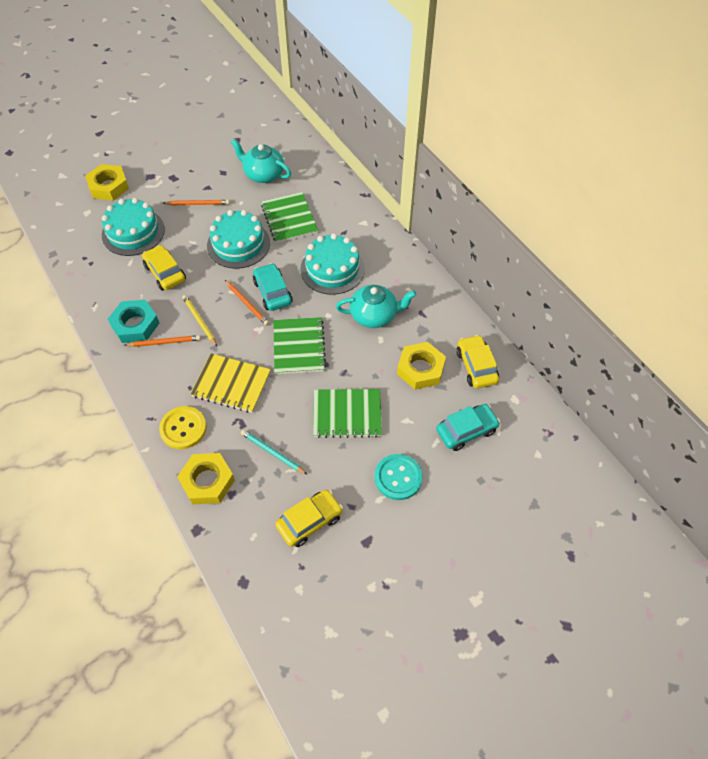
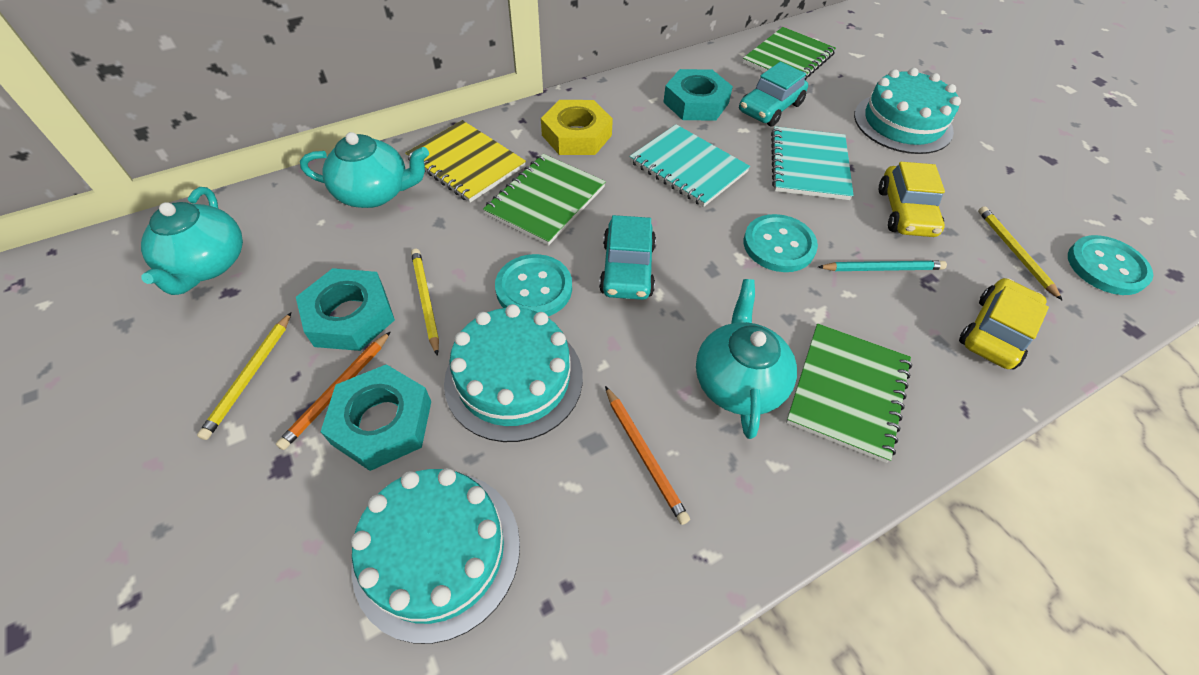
orange pencil: [124,335,201,347] [163,200,230,205] [225,280,269,326] = 3 -> [276,331,391,450] [605,386,690,525] = 2
turquoise button: [375,454,423,500] = 1 -> [495,254,572,316] [744,214,818,272] [1068,235,1153,295] = 3
turquoise notebook: none = 0 -> [629,124,750,207] [771,126,854,200] = 2
turquoise nut: [108,300,160,343] = 1 -> [296,268,395,351] [321,364,431,471] [663,69,733,121] = 3
turquoise teapot: [231,139,291,183] [336,285,416,328] = 2 -> [141,187,243,295] [300,132,429,208] [696,279,797,439] = 3
yellow button: [159,406,207,449] = 1 -> none = 0
yellow car: [142,245,186,290] [275,490,343,547] [456,335,499,388] = 3 -> [879,162,945,237] [959,278,1049,369] = 2
yellow nut: [85,164,129,201] [177,453,235,505] [397,342,446,390] = 3 -> [541,100,613,155] = 1
yellow pencil: [182,295,217,346] = 1 -> [197,312,292,440] [411,249,439,356] [978,206,1062,300] = 3

